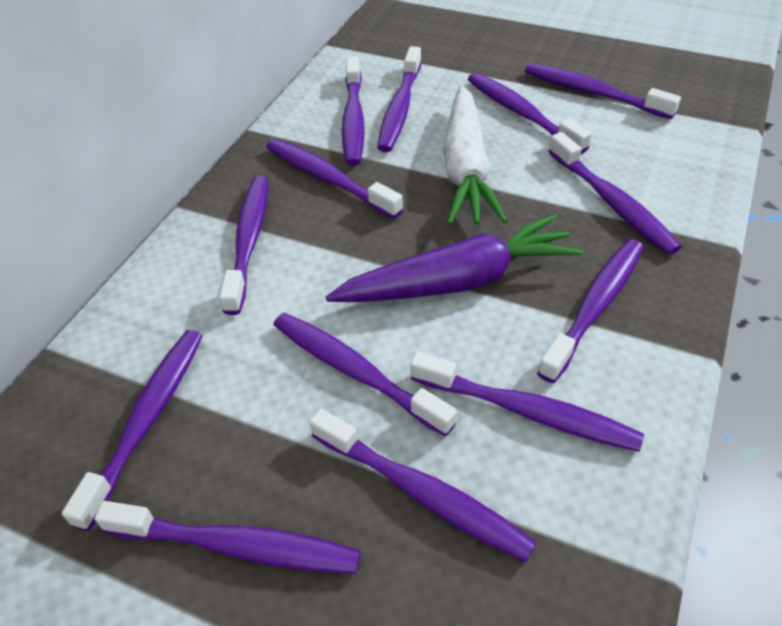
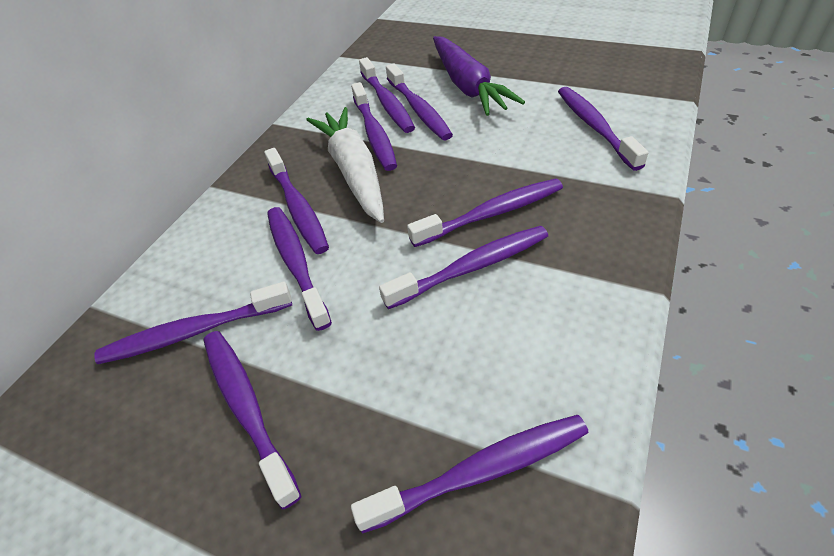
purple toothbrush: [62,330,203,531] [95,501,361,574] [219,176,268,315] [266,139,403,219] [273,313,457,437] [309,409,537,562] [342,56,365,166] [377,46,422,152] [410,351,644,452] [468,73,592,154] [525,63,681,119] [537,239,644,383] [548,132,682,255] = 13 -> [94,282,292,364] [203,331,302,509] [264,148,329,254] [267,207,332,331] [351,82,397,171] [351,415,589,534] [359,57,415,133] [379,226,548,309] [386,63,453,140] [407,179,563,247] [558,87,648,171] = 11

